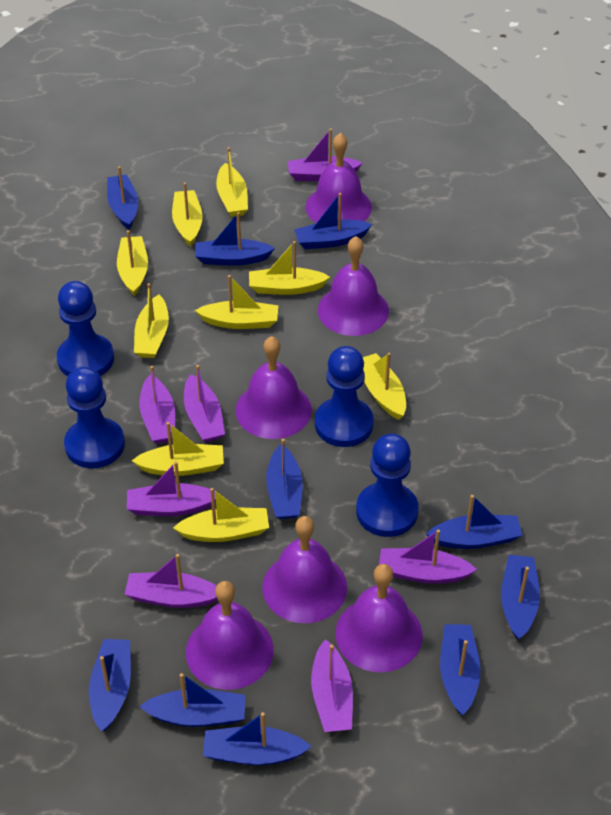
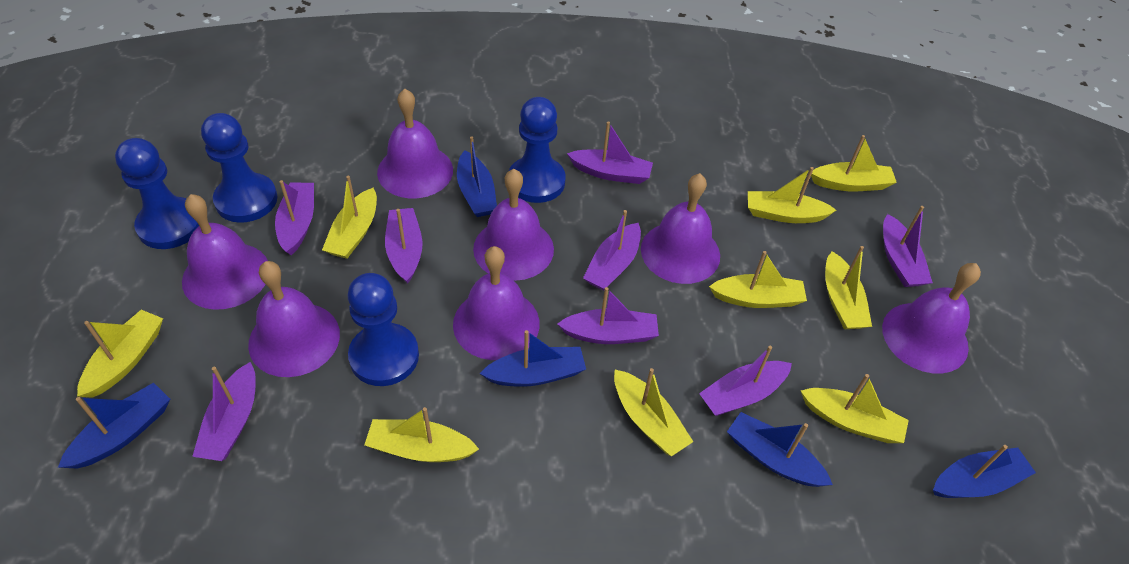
blue boat: [89,639,131,732] [107,166,138,230] [139,673,245,727] [195,212,275,266] [203,712,312,765] [266,439,303,519] [294,193,372,249] [426,495,522,549] [440,624,480,715] [501,555,540,640] = 10 -> [58,383,170,468] [457,136,497,217] [480,330,586,387] [727,412,833,487] [933,445,1036,498] = 5
purple bell: [186,581,274,690] [235,336,312,439] [262,516,347,623] [306,133,372,223] [318,236,389,336] [336,564,423,672] = 6 -> [182,194,268,310] [248,261,340,377] [377,89,453,198] [453,246,539,360] [473,169,554,281] [641,173,720,284] [882,263,981,374] = 7
purple boat: [124,554,218,608] [127,461,216,516] [139,366,175,443] [184,365,225,442] [288,129,362,181] [311,639,353,732] [379,529,477,584] = 7 -> [192,362,256,461] [275,180,314,255] [385,208,423,284] [557,287,659,344] [567,121,653,184] [583,210,641,291] [699,346,792,416] [883,206,933,287] = 8

